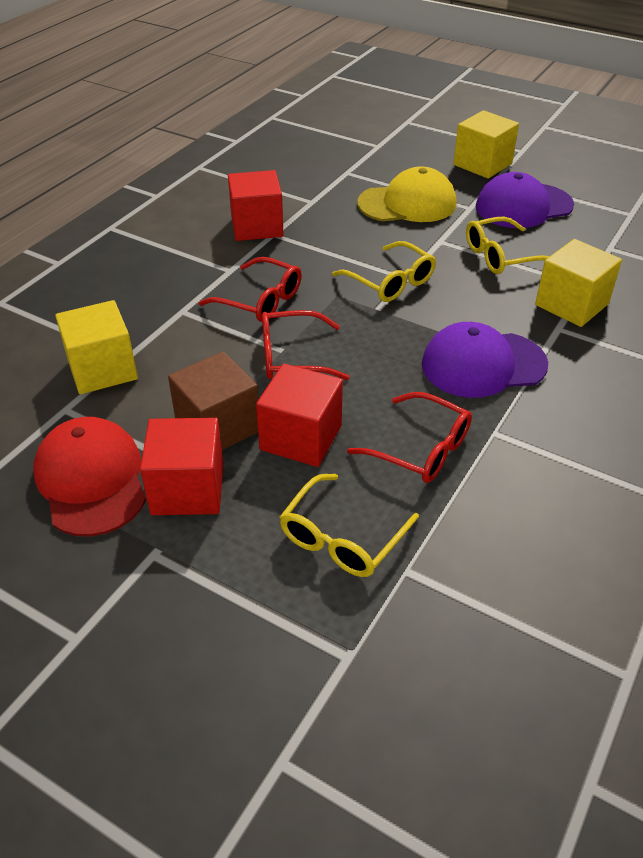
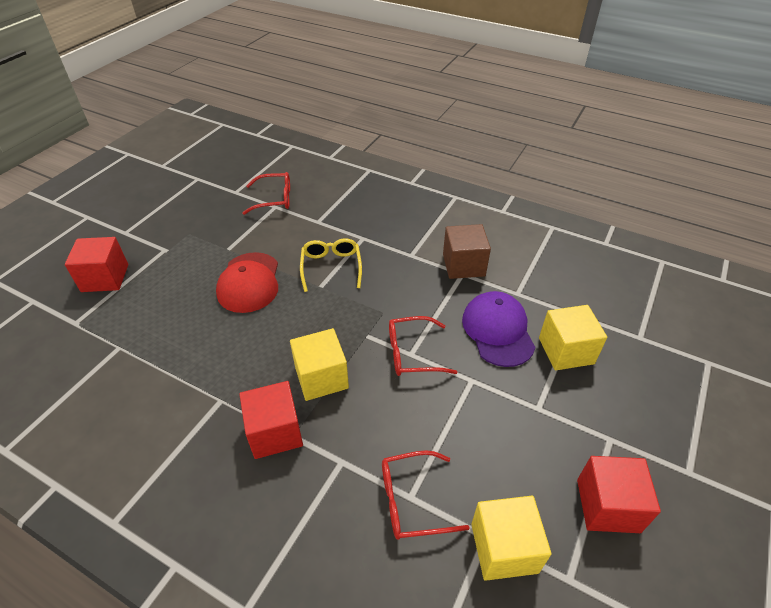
purple cap: [422,322,548,398] [476,172,574,228] = 2 -> [462,291,536,367] = 1
yellow cap: [357,166,457,222] = 1 -> none = 0
yellow glasses: [280,474,419,577] [332,241,436,302] [466,217,550,274] = 3 -> [300,238,362,292] = 1

